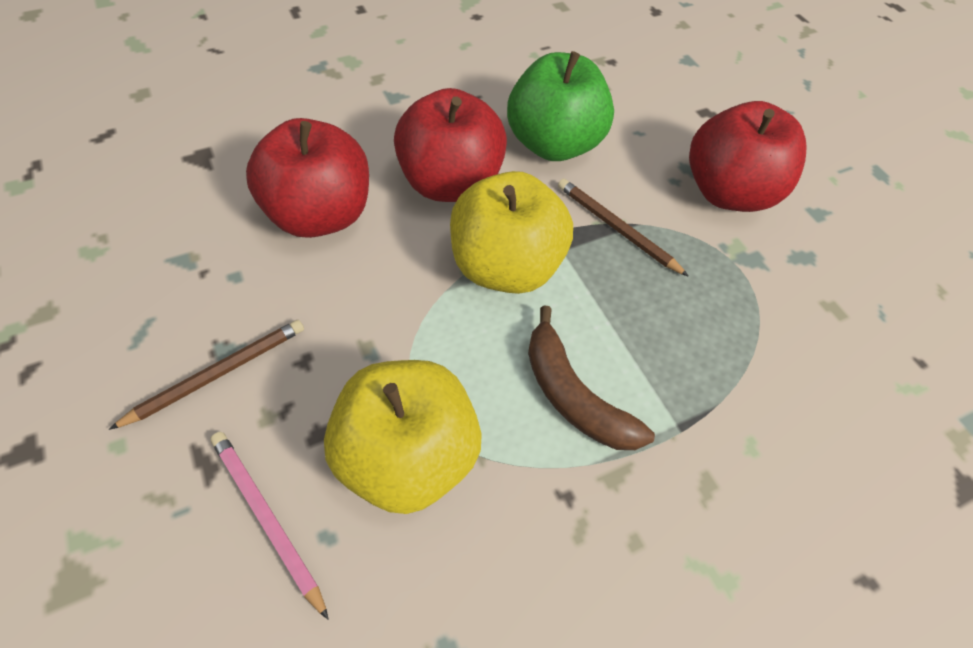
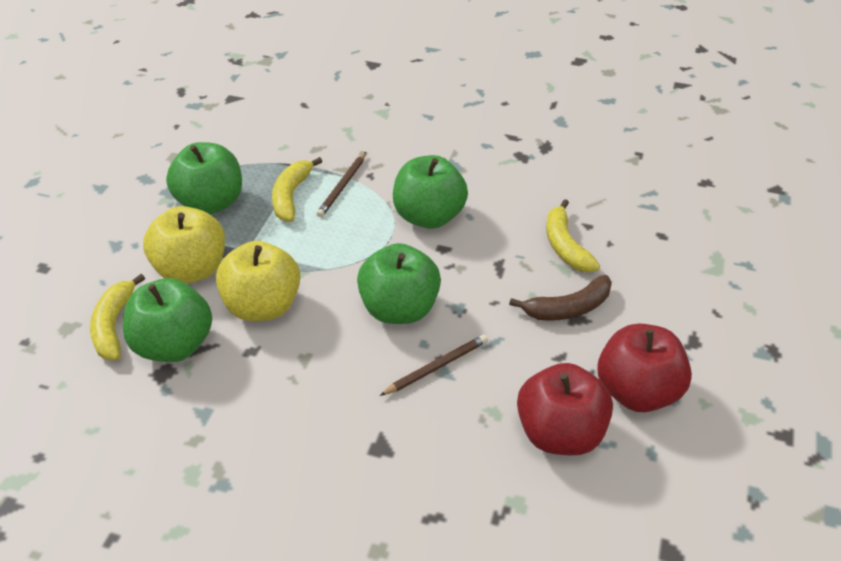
green apple: [507,51,614,161] = 1 -> [123,278,212,362] [166,142,242,214] [357,243,441,324] [393,155,468,229] = 4
pink pencil: [210,432,329,620] = 1 -> none = 0
red apple: [246,118,369,238] [394,88,507,202] [689,101,807,212] = 3 -> [517,363,613,455] [597,323,692,412] = 2
yellow banana: none = 0 -> [90,274,145,360] [272,157,322,222] [546,199,600,272] = 3

